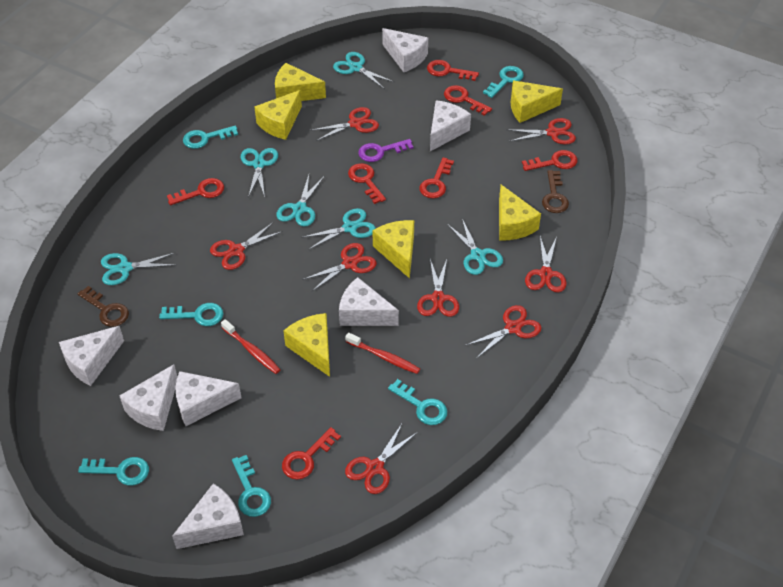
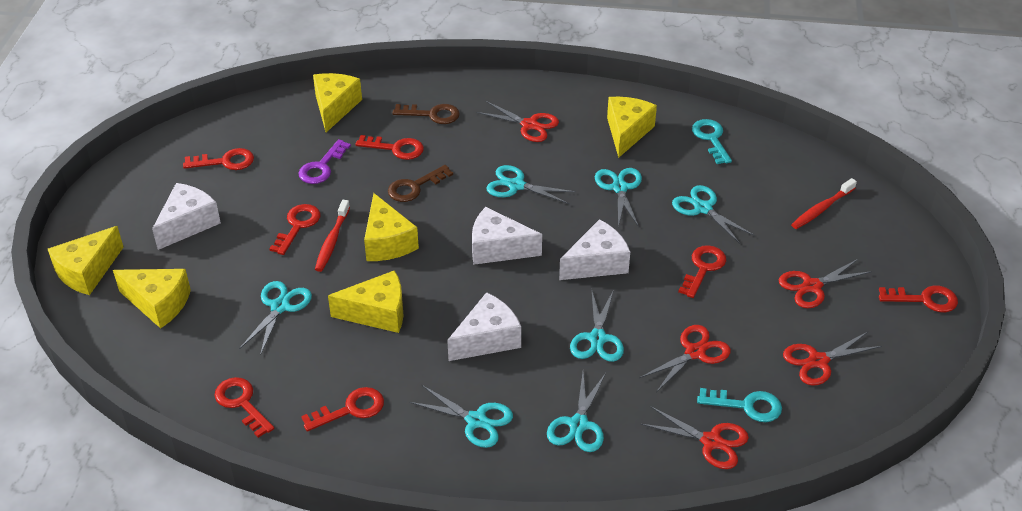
red scissors: [210,222,283,270] [302,243,377,291] [310,107,379,141] [345,422,418,494] [417,259,459,317] [465,305,541,359] [506,118,576,144] [525,236,567,292] = 8 -> [476,101,559,142] [639,325,731,392] [641,406,749,469] [779,259,872,308] [783,332,882,386] = 5
turquoise key: [78,457,149,486] [159,303,223,326] [183,126,238,149] [232,455,271,517] [388,379,447,425] [483,66,524,98] = 6 -> [692,119,732,164] [697,388,782,422] = 2
turquoise scissors: [101,253,175,285] [241,148,278,198] [276,175,324,226] [301,208,376,250] [333,52,394,89] [447,219,503,275] = 6 -> [239,281,312,356] [409,385,513,448] [486,165,576,204] [547,373,606,452] [570,289,624,362] [595,168,642,227] [672,185,755,244] = 7
white cheese: [59,326,124,386] [119,364,178,431] [172,483,244,549] [176,371,242,426] [339,277,399,326] [382,28,428,72] [430,100,471,151] = 7 -> [152,183,221,250] [447,292,521,361] [472,207,542,265] [559,219,630,280] = 4

